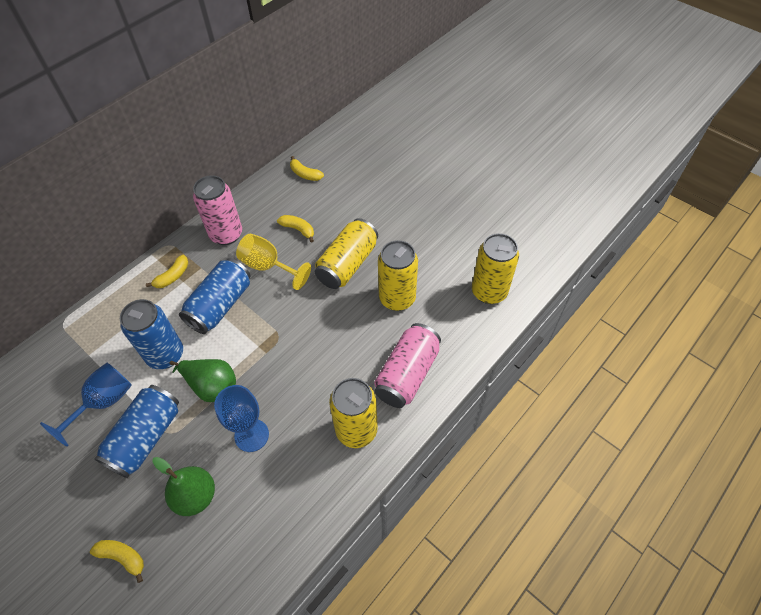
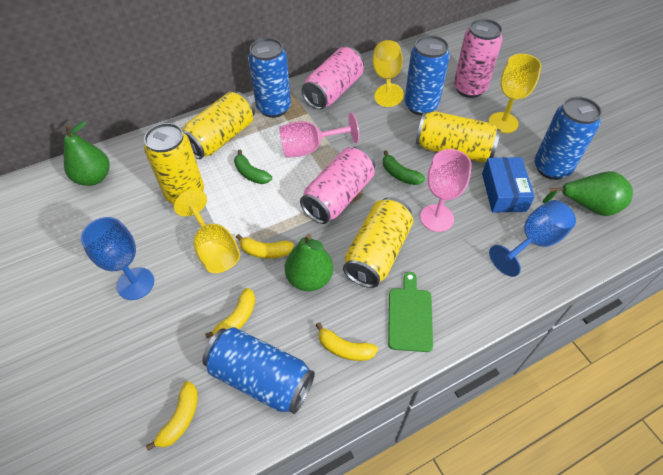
blue box: none = 0 -> [482,157,535,213] = 1
blue can: [94,385,179,478] [120,299,183,369] [179,258,251,334] = 3 -> [202,327,315,414] [248,38,291,118] [404,35,450,115] [534,97,602,180] = 4
green banana: none = 0 -> [234,150,272,184] [383,150,425,185] = 2
green cutting board: none = 0 -> [388,272,433,352] = 1
green pear: [152,457,215,516] [170,359,236,402] = 2 -> [64,121,110,186] [285,234,333,291] [542,171,633,216] = 3
pink can: [193,175,242,245] [374,323,441,408] = 2 -> [300,146,375,224] [302,47,364,110] [454,19,503,98] = 3
pink goblet: none = 0 -> [280,113,359,158] [420,149,472,232] = 2
yellow goblet: [236,234,311,290] = 1 -> [174,189,240,273] [373,40,404,107] [489,54,542,133] = 3

